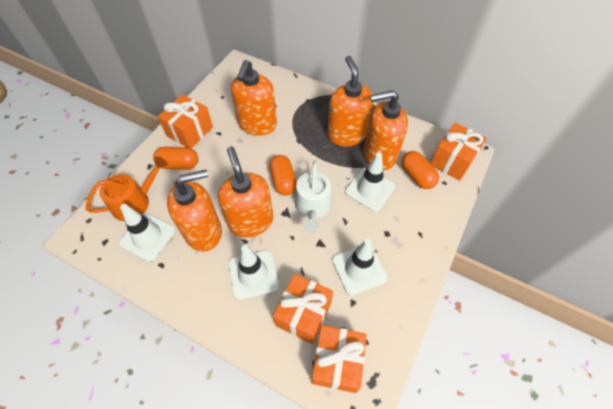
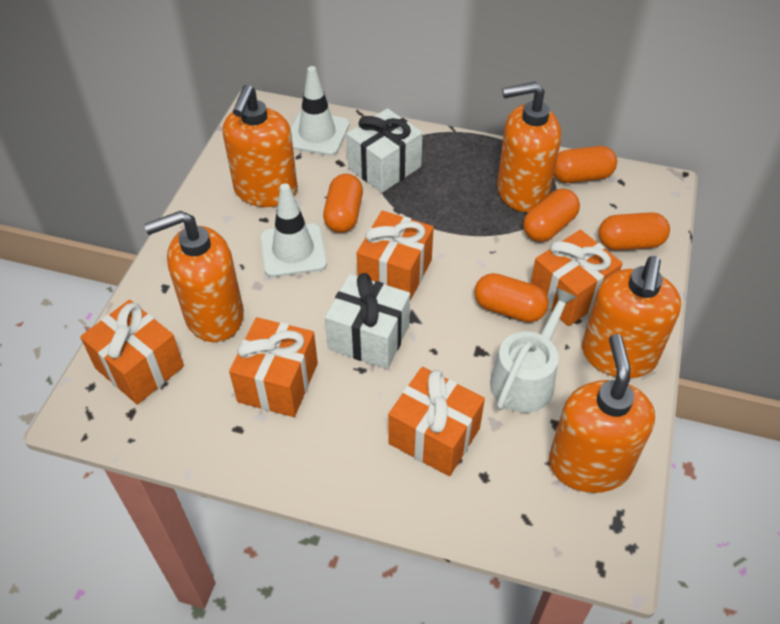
orange capsule: [153,147,198,170] [269,155,297,196] [401,151,439,189] = 3 -> [323,174,363,233] [474,273,549,322] [523,189,580,242] [554,146,617,183] [598,212,670,250] = 5
orange gift: [158,94,213,149] [273,274,333,344] [312,325,367,393] [430,123,487,181] = 4 -> [80,300,184,405] [229,317,318,417] [357,211,434,301] [388,367,485,476] [530,230,623,326] = 5
orange watering can: [86,157,168,221] = 1 -> none = 0
white gift: none = 0 -> [325,273,410,369] [347,108,423,193] = 2
white traffic cone: [119,204,175,262] [229,245,279,300] [332,239,388,295] [345,152,395,211] = 4 -> [260,183,327,277] [290,66,350,156] = 2

